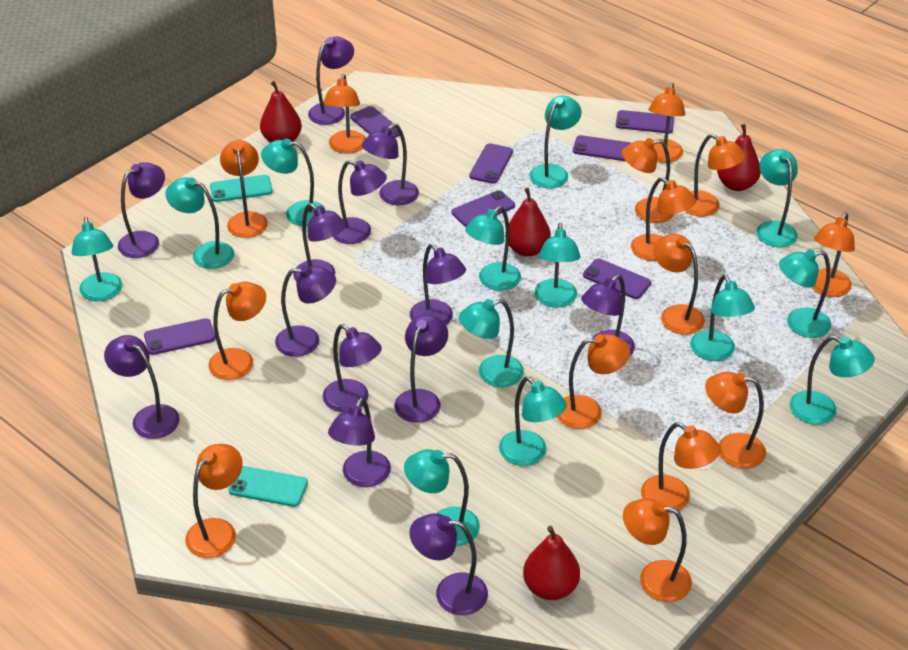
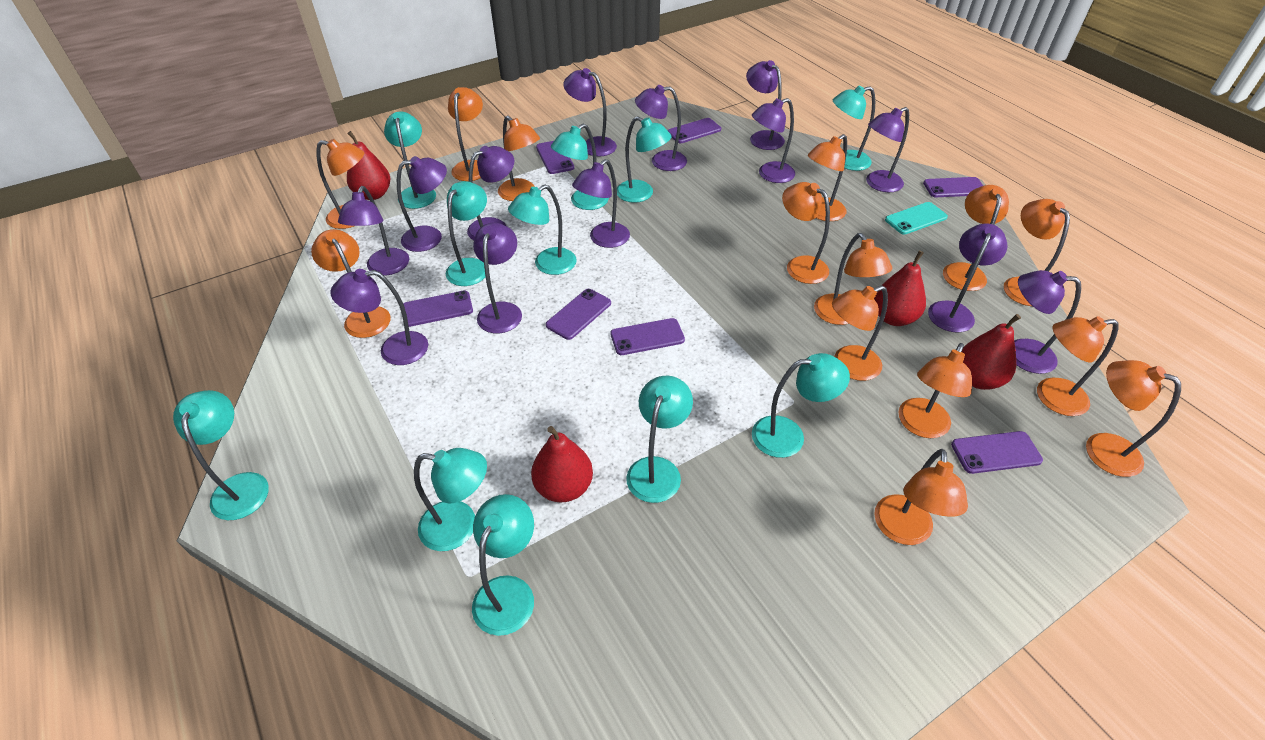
turquoise lamp: [71,217,122,301] [165,177,234,269] [261,138,326,226] [404,449,480,546] [459,299,524,387] [465,206,521,291] [499,377,567,466] [529,96,582,188] [535,223,581,308] [690,275,755,361] [757,149,798,247] [779,249,831,338] [790,335,875,424] = 13 -> [173,390,269,520] [384,111,436,209] [414,448,487,551] [446,181,487,286] [472,494,534,636] [508,184,577,275] [551,124,609,210] [617,116,672,203] [626,376,693,503] [752,353,850,458] [833,85,875,171] = 11
turquoise phone: [210,175,273,202] [228,466,308,507] = 2 -> [885,202,948,235] = 1

